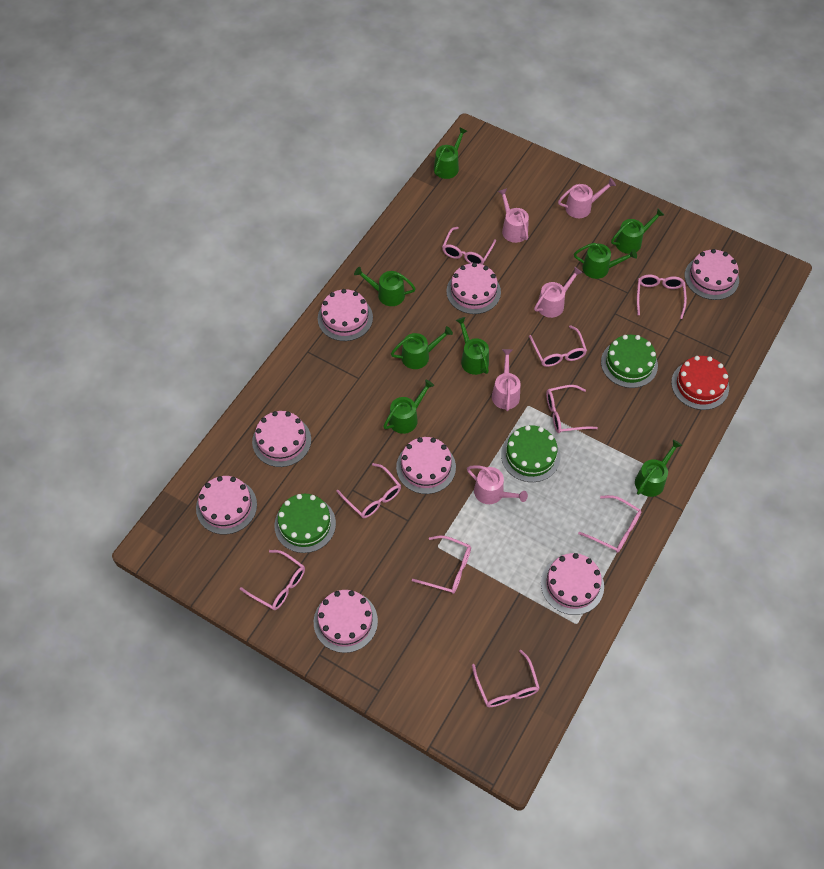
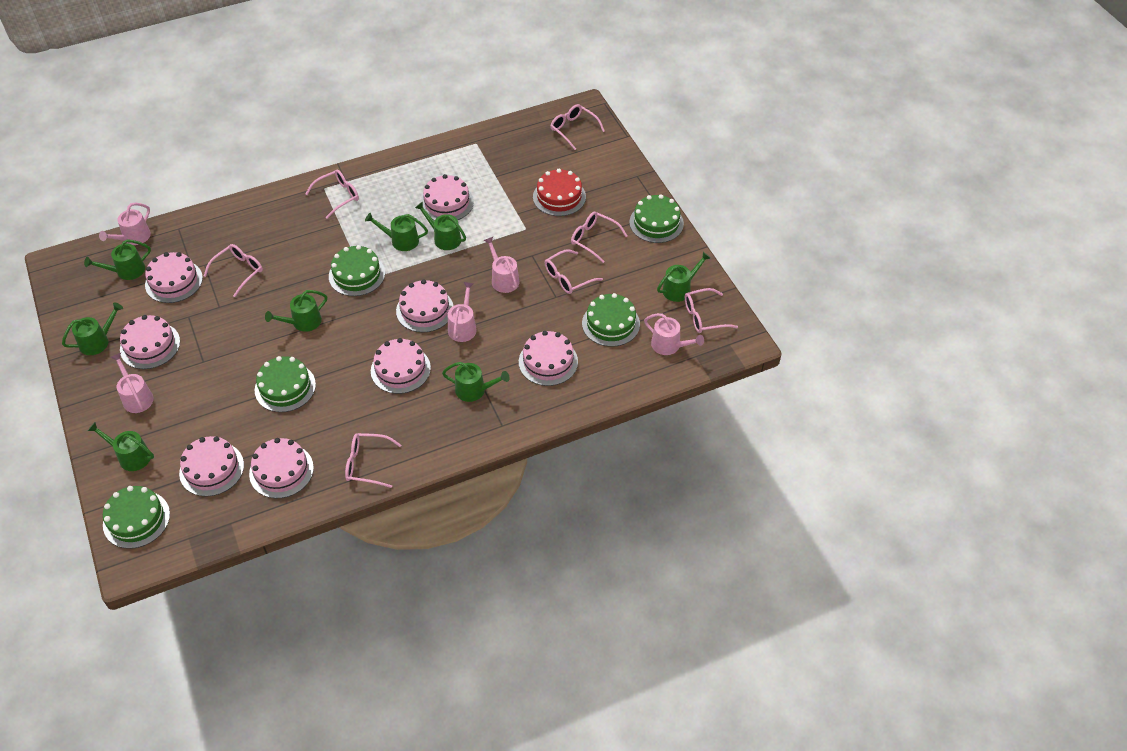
green cake: [274,494,336,553] [501,425,561,482] [601,335,658,388] = 3 -> [103,486,170,549] [255,356,316,412] [329,245,385,296] [582,293,640,347] [629,194,684,243] = 5
pink glasses: [240,550,305,610] [336,463,401,518] [412,535,471,594] [442,227,496,265] [472,650,540,707] [529,325,587,367] [546,385,598,433] [578,495,641,553] [637,275,687,319] = 9 -> [204,244,263,297] [306,170,359,219] [345,433,401,488] [545,249,603,294] [550,104,605,150] [571,212,627,263] [685,288,738,333] = 7

